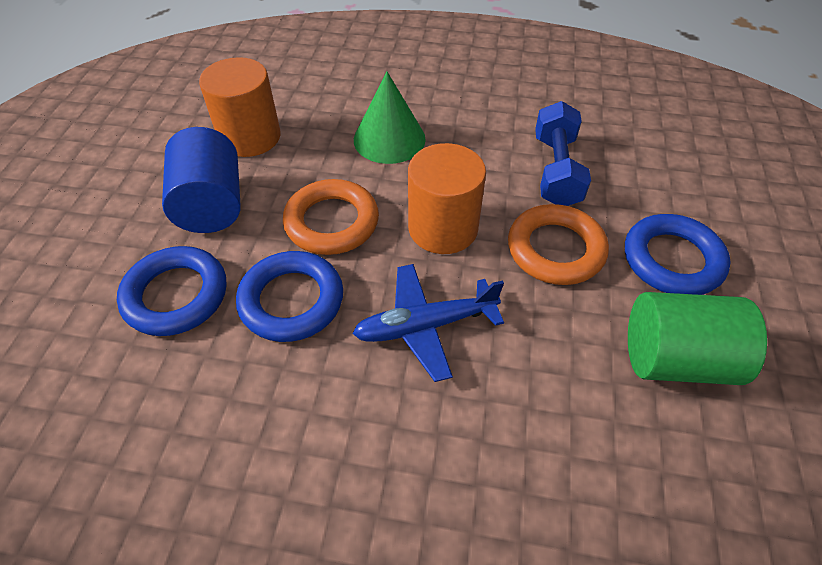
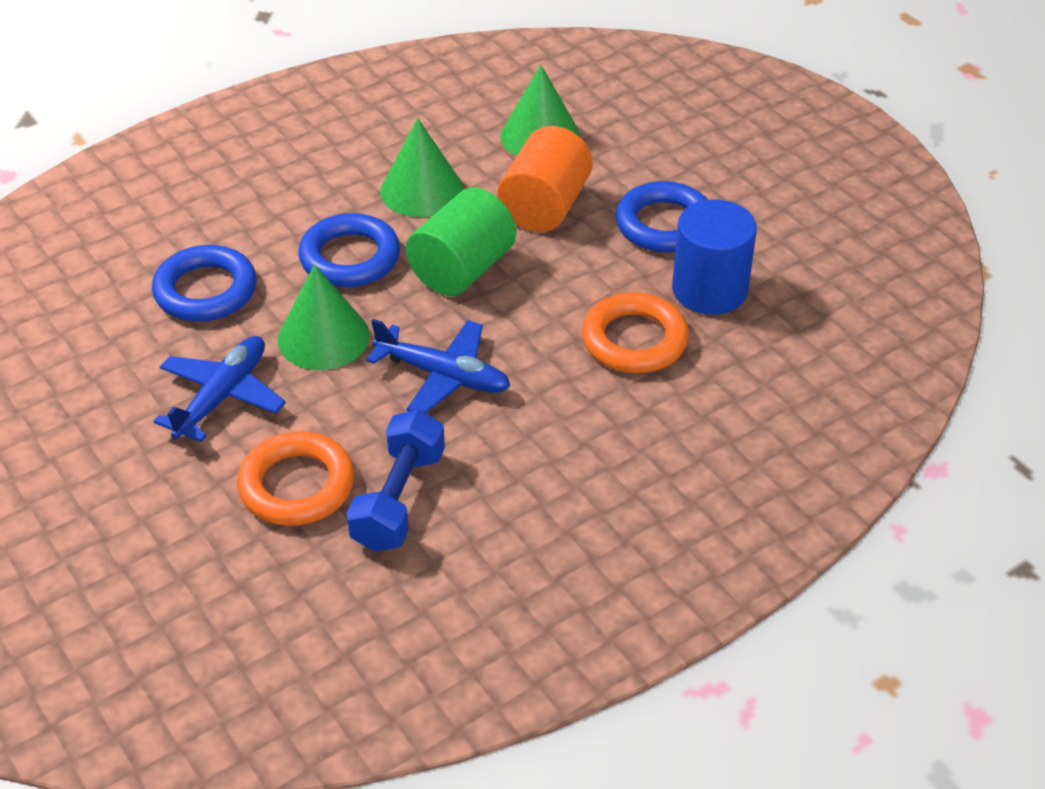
blue plane: [353,264,504,382] = 1 -> [153,336,286,442] [366,319,510,413] = 2
green cone: [354,72,426,164] = 1 -> [278,264,370,370] [380,118,464,217] [500,65,580,156] = 3
orange cylinder: [199,57,281,157] [408,143,486,254] = 2 -> [497,126,593,232] = 1

